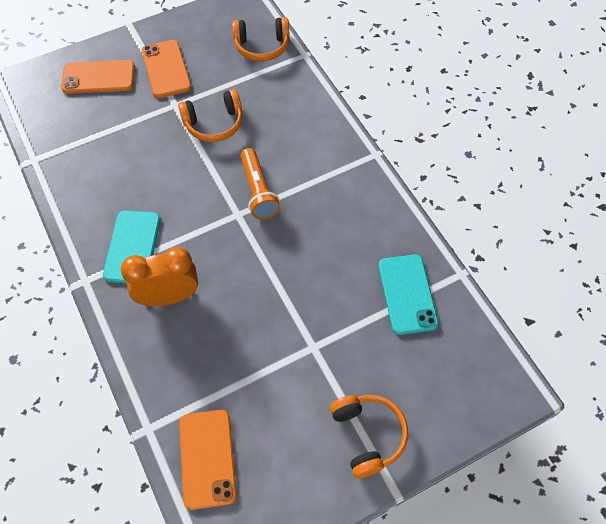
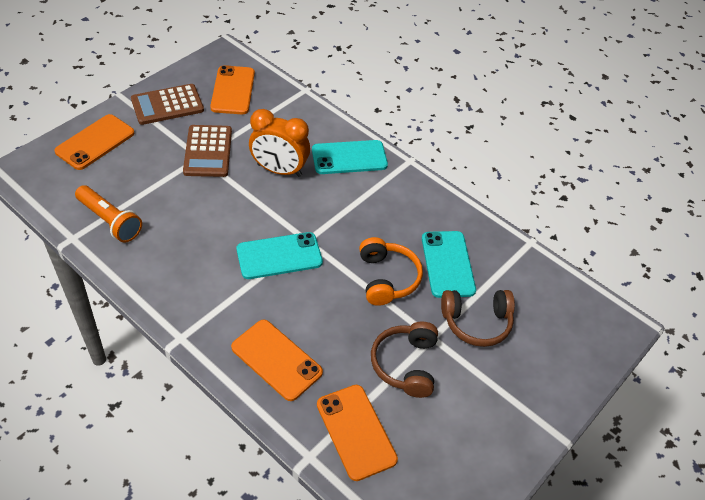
brown calculator: none = 0 -> [131,84,204,125] [183,125,232,177] = 2
brown headphones: none = 0 -> [371,322,438,398] [441,290,515,347] = 2
orange headphones: [178,89,243,142] [232,17,290,61] [330,395,408,479] = 3 -> [359,237,423,306] = 1
orange phone: [61,60,135,94] [142,40,192,98] [179,410,237,510] = 3 -> [54,114,134,170] [210,65,255,114] [231,320,323,401] [317,385,398,481] = 4
turquoise phone: [103,210,161,283] [378,255,439,335] = 2 -> [237,232,323,279] [312,140,388,174] [422,231,476,298] = 3

